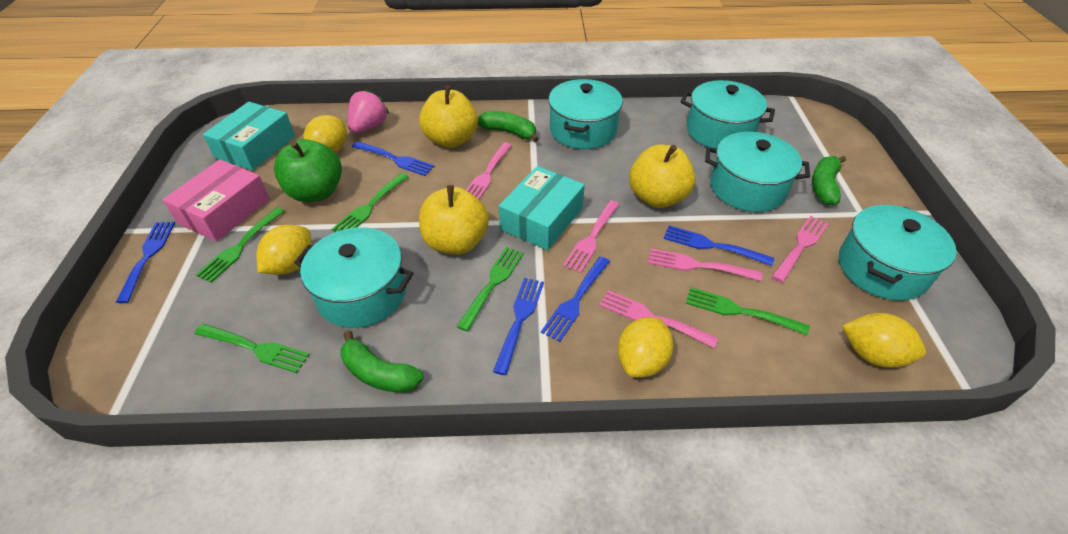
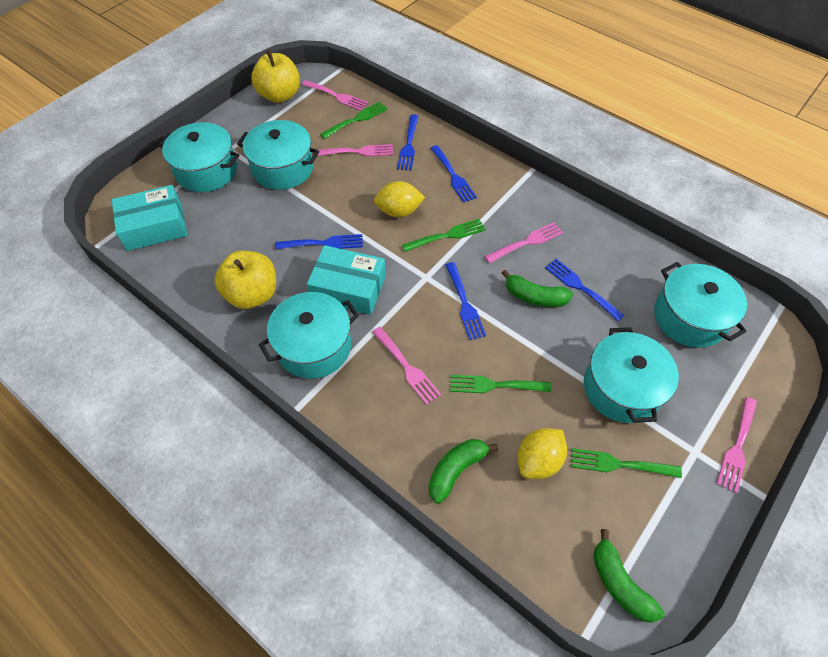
green apple: [274,139,342,202] = 1 -> none = 0
green fork: [194,324,310,373] [196,207,285,283] [331,173,409,232] [456,247,524,332] [686,287,809,335] = 5 -> [320,102,388,139] [402,219,486,252] [450,375,552,393] [571,448,682,478] = 4
pink box: [163,159,270,242] = 1 -> none = 0
pink strawberry: [348,89,389,133] = 1 -> none = 0
yellow apple: [419,85,478,148] [419,185,489,254] [629,144,696,208] = 3 -> [214,251,276,309] [251,50,300,103] = 2
yellow lemon: [257,225,312,275] [303,115,347,153] [617,317,673,378] [842,313,926,368] = 4 -> [374,181,425,217] [517,428,567,479] = 2

